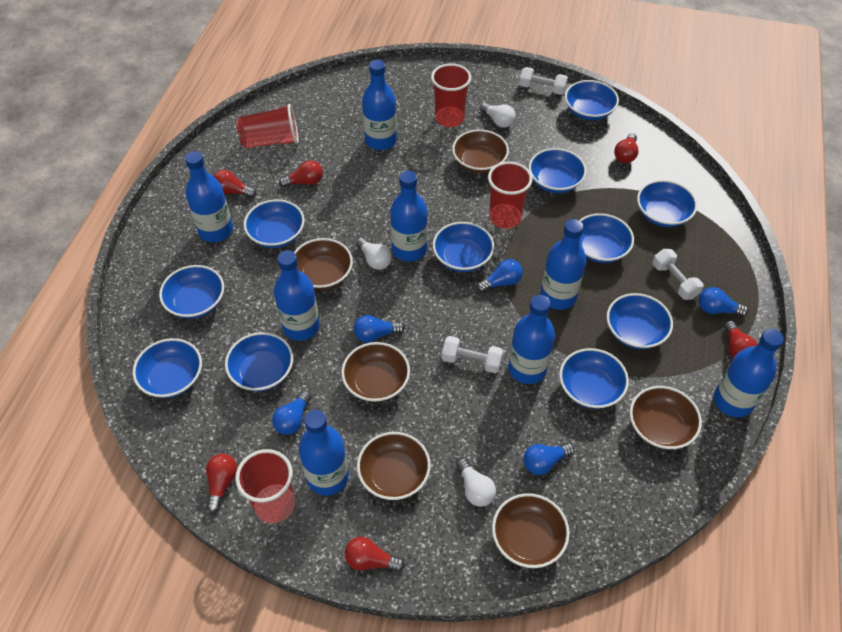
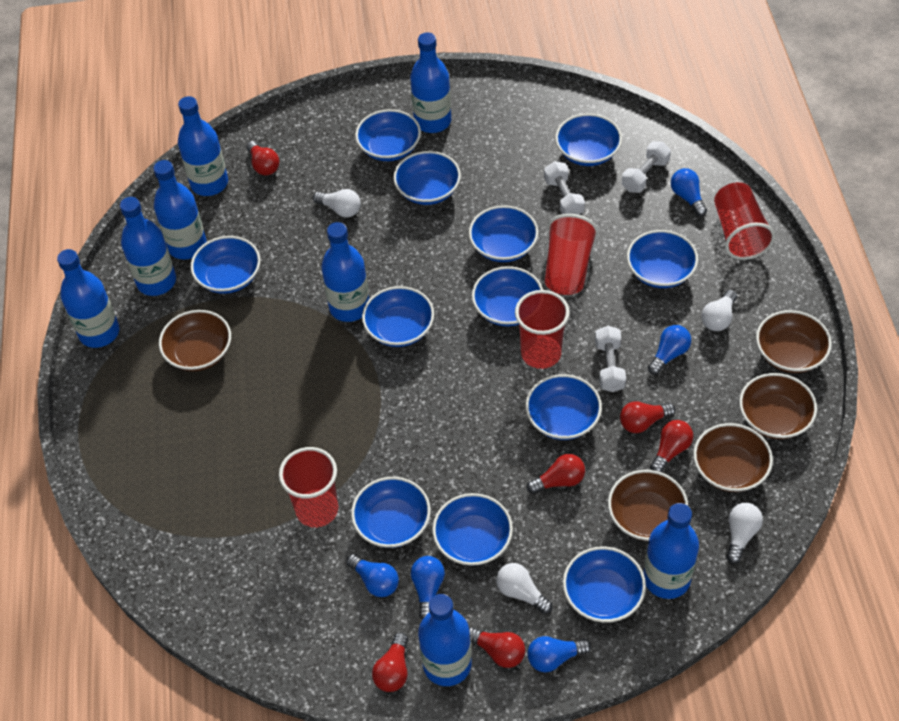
blue bowl: [133,338,202,398] [159,265,224,319] [225,332,293,391] [244,199,305,248] [433,222,494,272] [529,148,587,193] [559,348,629,409] [565,80,619,120] [579,213,634,263] [607,293,673,349] [637,180,697,227] = 11 -> [191,236,260,294] [351,477,431,548] [355,109,421,161] [362,286,434,347] [393,151,461,205] [432,493,513,566] [469,205,538,262] [472,266,543,326] [526,374,602,440] [555,114,622,166] [563,546,646,623] [627,230,698,288] = 12
brown bowl: [294,238,353,290] [341,342,410,402] [357,432,431,500] [452,129,509,173] [492,493,570,568] [630,386,702,449] = 6 -> [159,310,231,371] [608,470,688,541] [693,423,773,492] [739,373,817,439] [756,310,832,373] = 5
white light bulb: [356,238,392,270] [456,458,496,507] [480,103,515,128] = 3 -> [313,189,361,217] [496,563,552,614] [701,290,737,331] [727,503,763,564] = 4

